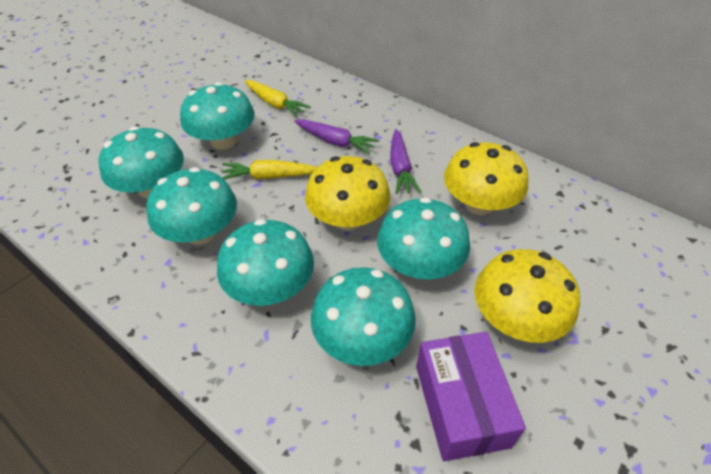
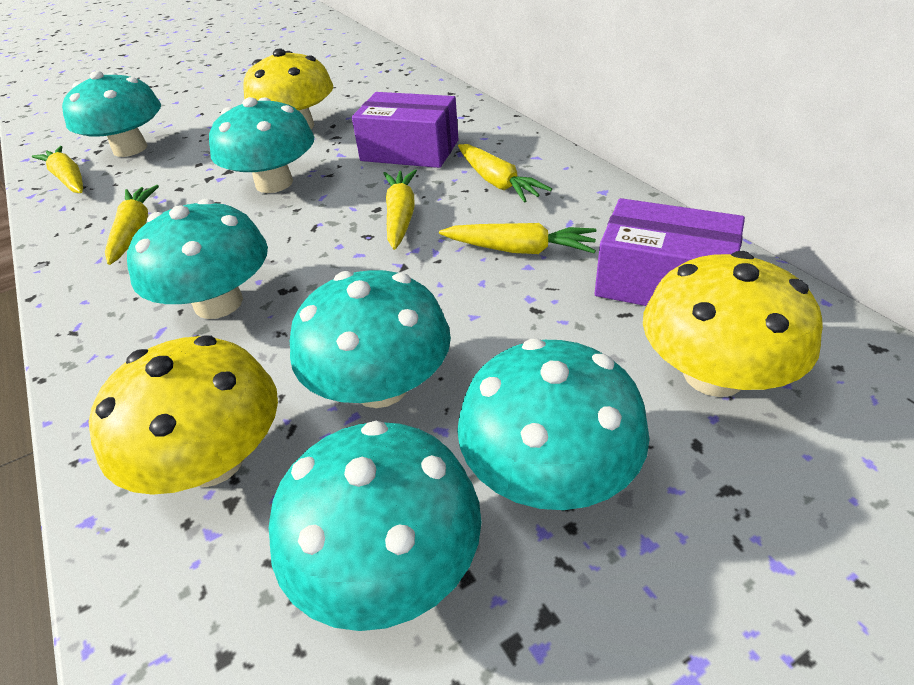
purple box: [416,332,526,461] = 1 -> [352,92,459,168] [594,198,745,306] = 2
purple carrot: [294,119,379,154] [390,129,421,194] = 2 -> none = 0
yellow carrot: [221,160,317,180] [245,80,311,117] = 2 -> [32,146,83,193] [105,185,159,265] [383,169,417,250] [439,223,597,254] [458,144,552,203] = 5

